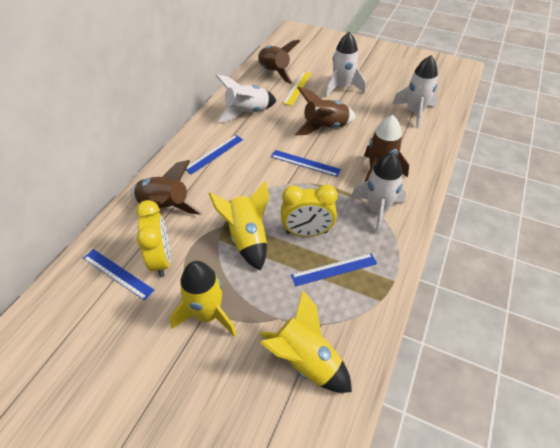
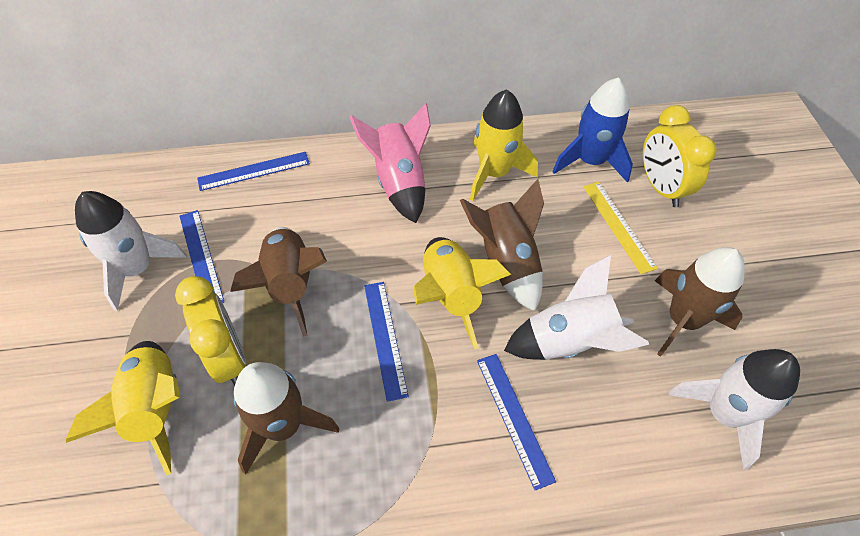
blue rocket: none = 0 -> [552,77,633,183] = 1
pink rocket: none = 0 -> [349,103,431,223] = 1
white rocket: [216,74,277,122] [325,32,366,97] [351,152,406,235] [392,55,438,128] = 4 -> [75,191,187,311] [504,255,649,360] [668,349,800,470] = 3

